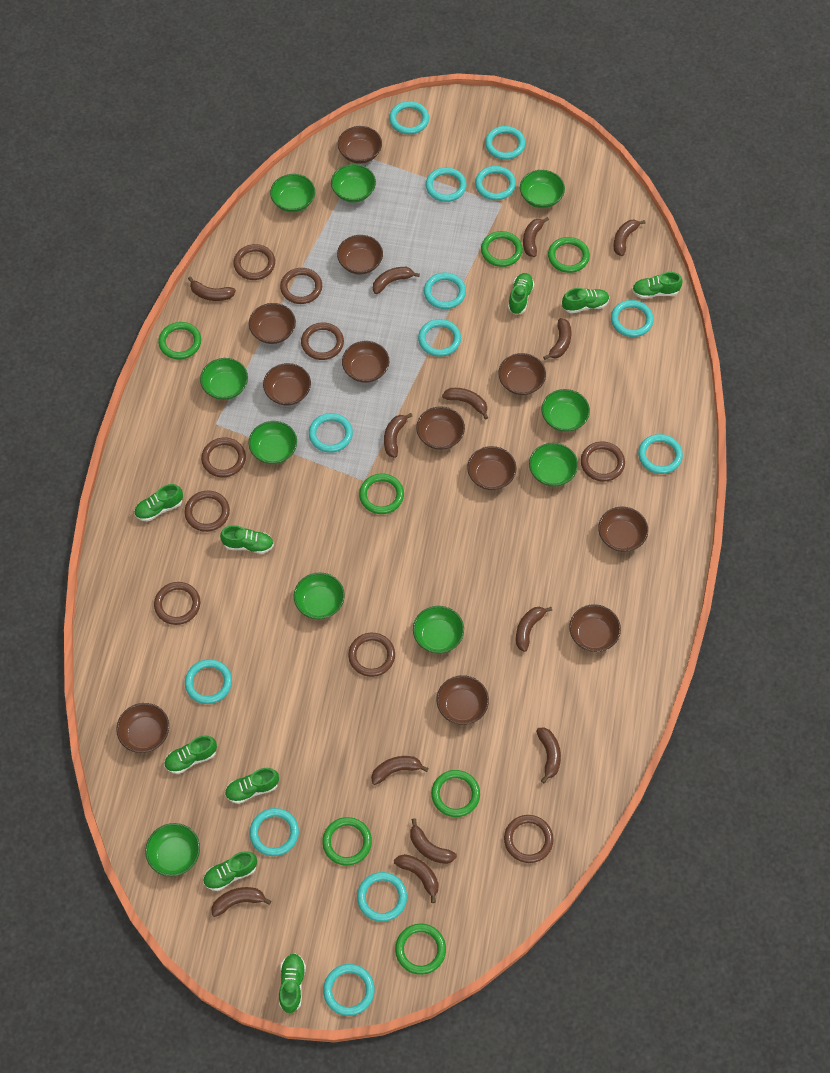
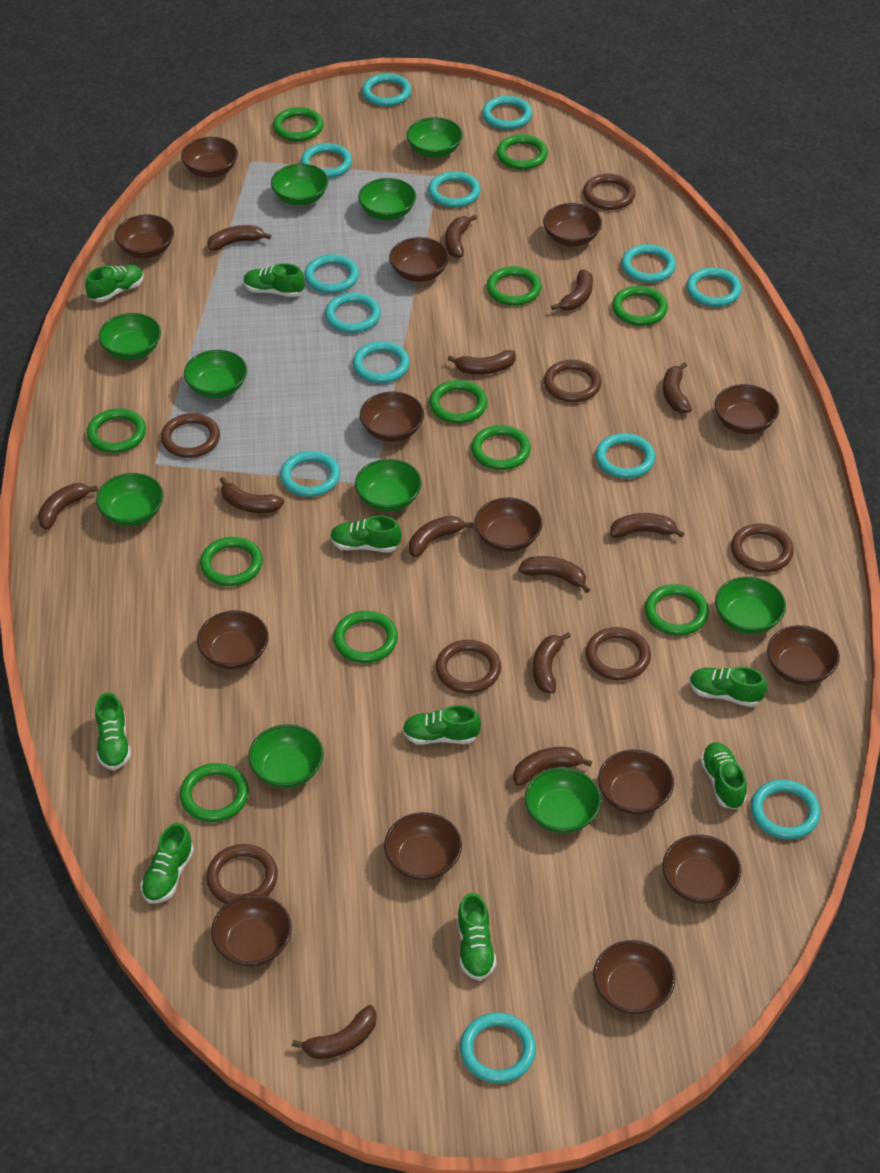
brown bowl: [116,703,169,753] [249,303,296,344] [263,363,311,405] [337,235,383,274] [338,126,382,164] [342,341,389,383] [416,406,465,450] [437,675,489,725] [467,446,516,490] [498,353,546,395] [569,604,621,652] [598,507,648,552] = 12 -> [115,215,174,258] [181,137,238,178] [197,610,269,670] [211,895,292,966] [360,391,424,442] [384,812,462,880] [389,237,449,282] [475,498,543,552] [543,203,602,246] [593,940,675,1014] [598,750,674,815] [663,835,741,904] [715,384,779,434] [767,625,840,685] = 14
brown ring: [154,582,200,625] [184,491,230,532] [201,437,246,477] [233,244,275,280] [280,268,322,304] [301,322,344,360] [348,633,395,677] [504,815,554,863] [581,441,625,482] = 9 -> [161,413,220,458] [206,844,278,904] [436,640,501,693] [544,360,602,402] [583,174,636,210] [586,627,651,680] [731,524,794,573] = 7
green ring: [158,322,201,359] [322,817,372,866] [359,473,404,514] [395,923,446,975] [431,770,480,817] [481,231,523,267] [548,237,590,273] = 7 -> [87,409,146,453] [180,763,249,822] [200,537,263,586] [273,107,324,141] [333,611,398,663] [429,380,487,423] [471,425,531,470] [487,266,542,306] [497,134,548,170] [612,286,668,326] [645,584,709,636] = 11

